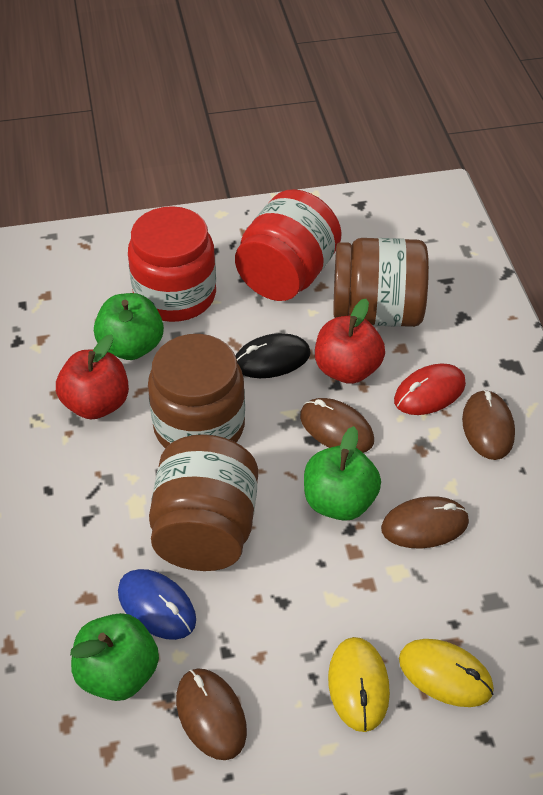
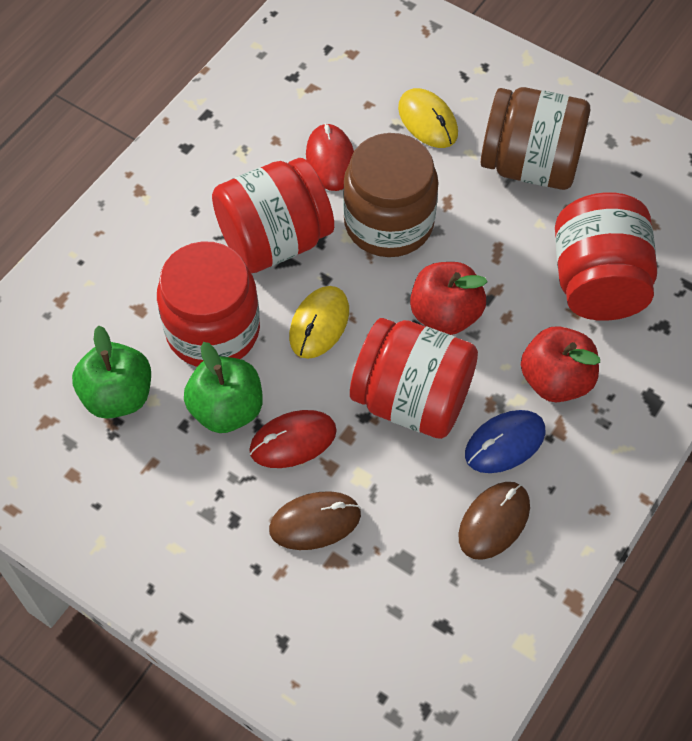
black mouse: [236,333,311,378] = 1 -> none = 0
brown jar: [148,334,245,449] [149,434,258,571] [333,238,429,327] = 3 -> [343,133,439,257] [481,87,590,190] = 2
brown mouse: [176,668,247,760] [300,398,374,453] [381,496,469,549] [462,390,515,460] = 4 -> [269,491,361,550] [458,482,530,560] = 2
green apple: [70,613,159,701] [94,293,164,360] [304,426,381,521] = 3 -> [72,325,151,419] [184,342,263,433] = 2
red jar: [128,206,216,322] [235,189,342,301] = 2 -> [157,241,260,367] [212,158,334,273] [350,318,478,439] [555,192,657,321] = 4
red mouse: [394,363,466,415] = 1 -> [249,410,337,468] [306,123,354,191] = 2

